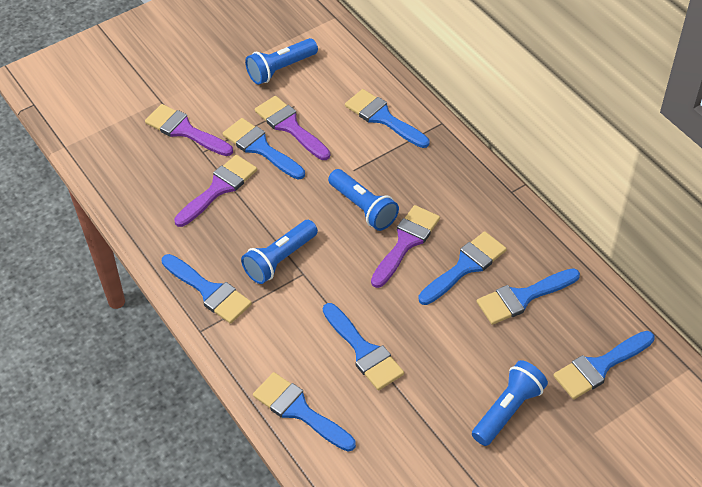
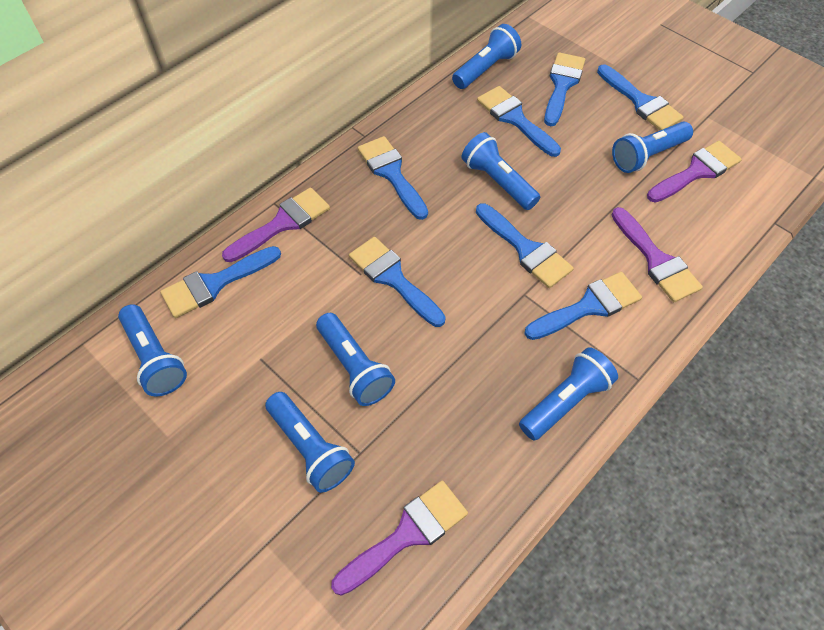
blue flashlight: [241,220,318,284] [245,38,318,85] [328,169,399,231] [472,360,548,446] = 4 -> [118,304,187,396] [265,392,355,493] [316,313,395,406] [452,24,521,89] [461,132,540,210] [519,347,618,441] [612,122,693,173] = 7

